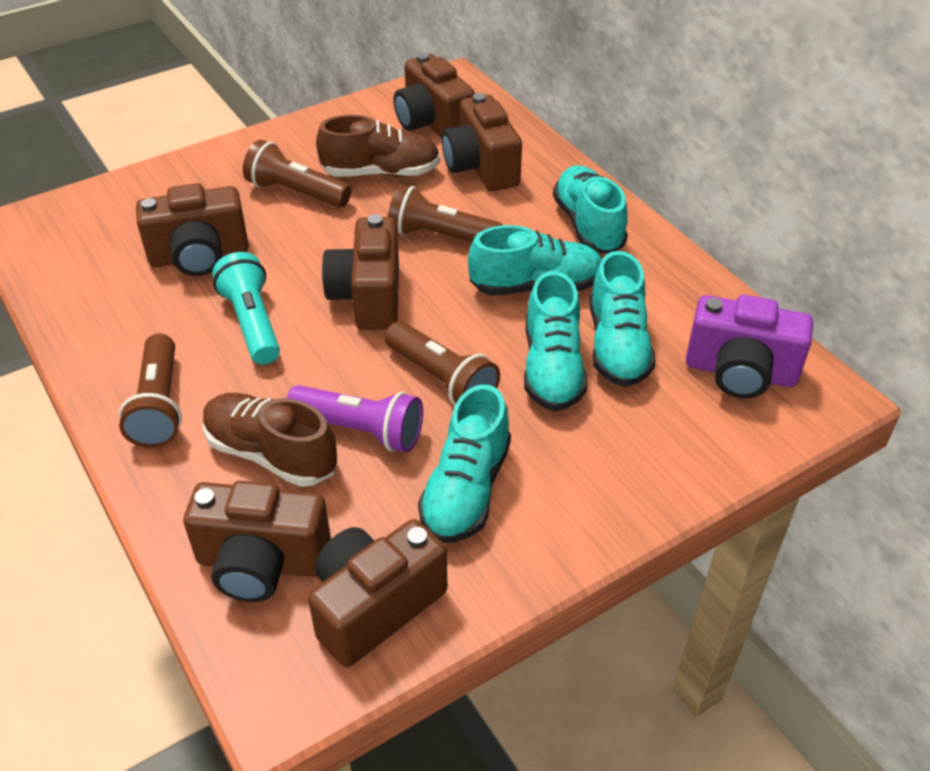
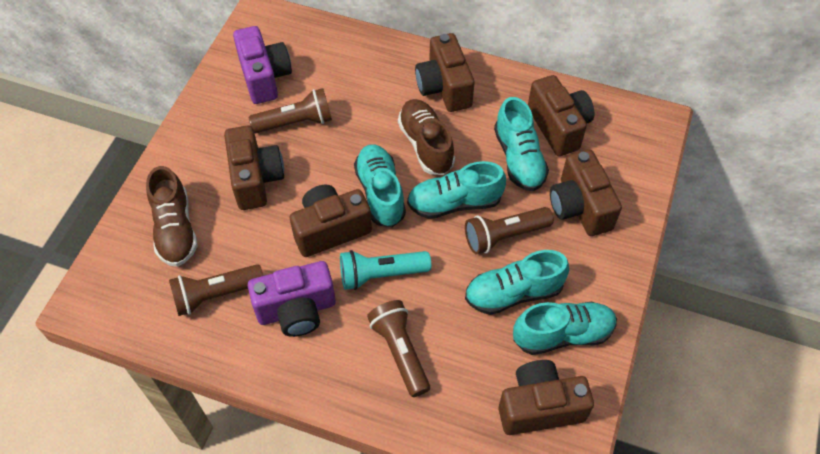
purple camera: [686,295,813,399] = 1 -> [233,26,292,104] [248,261,336,337] = 2
purple flashlight: [286,385,423,452] = 1 -> none = 0

